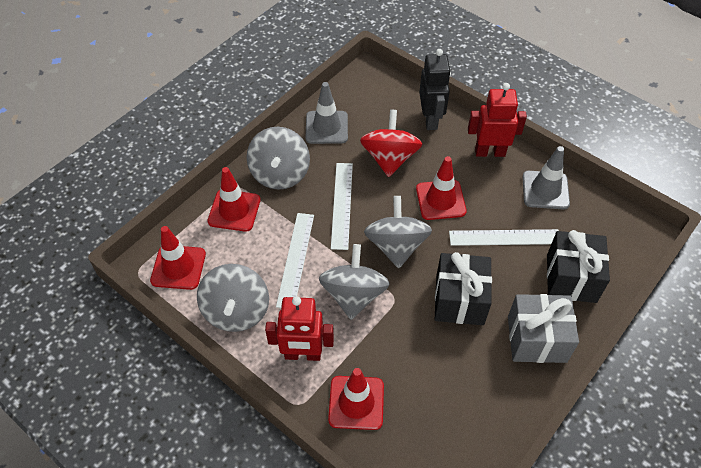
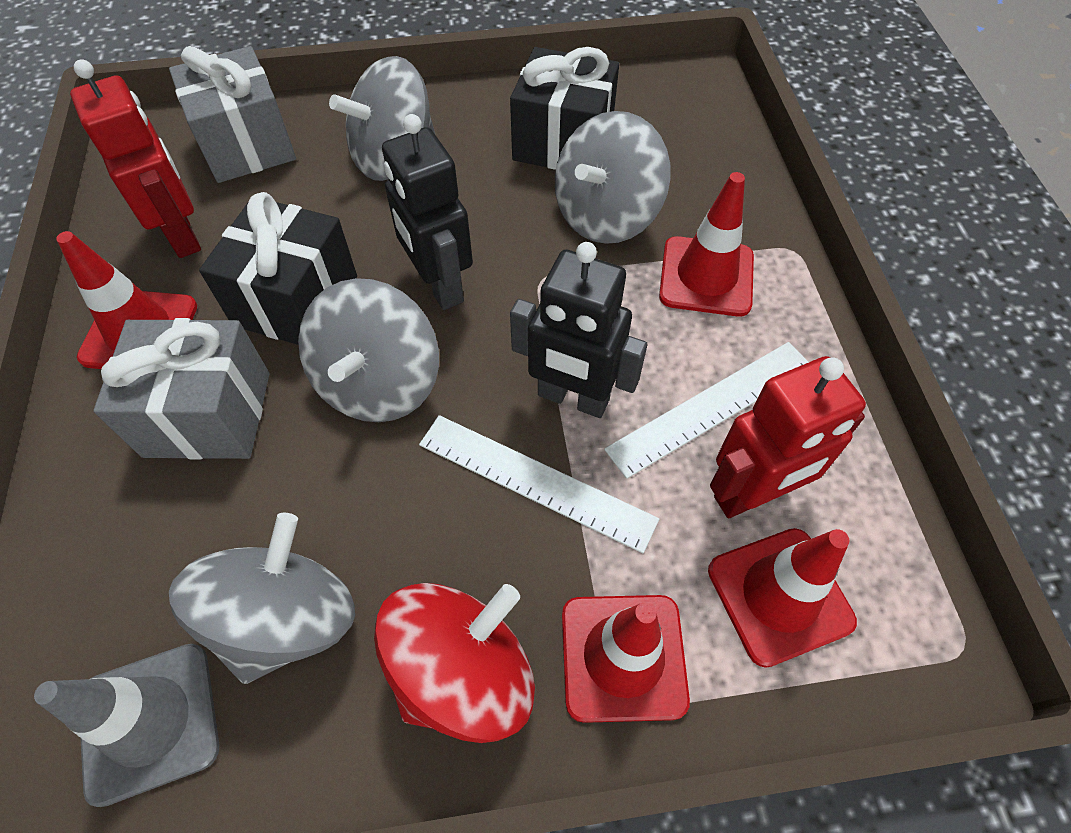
black robot: [419,49,451,130] = 1 -> [382,114,473,310] [510,242,647,418] = 2
grey gift: [508,294,579,363] = 1 -> [93,318,269,460] [169,46,296,183] = 2
grey traffic cone: [306,82,348,144] [523,146,570,209] = 2 -> [34,644,219,807] = 1
white ruler: [276,213,314,308] [331,163,353,250] [449,229,559,246] = 3 -> [419,415,659,553] [604,342,809,479] = 2

